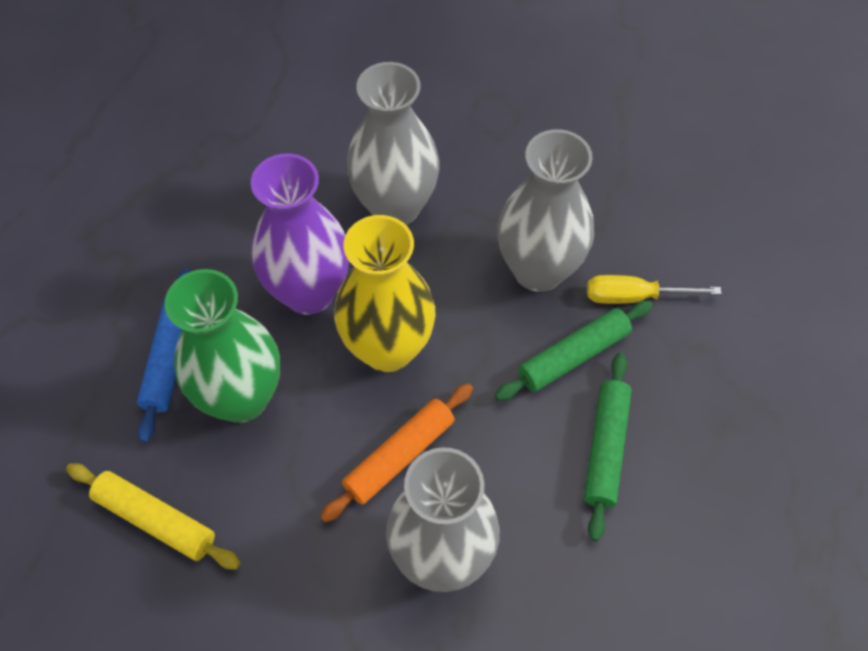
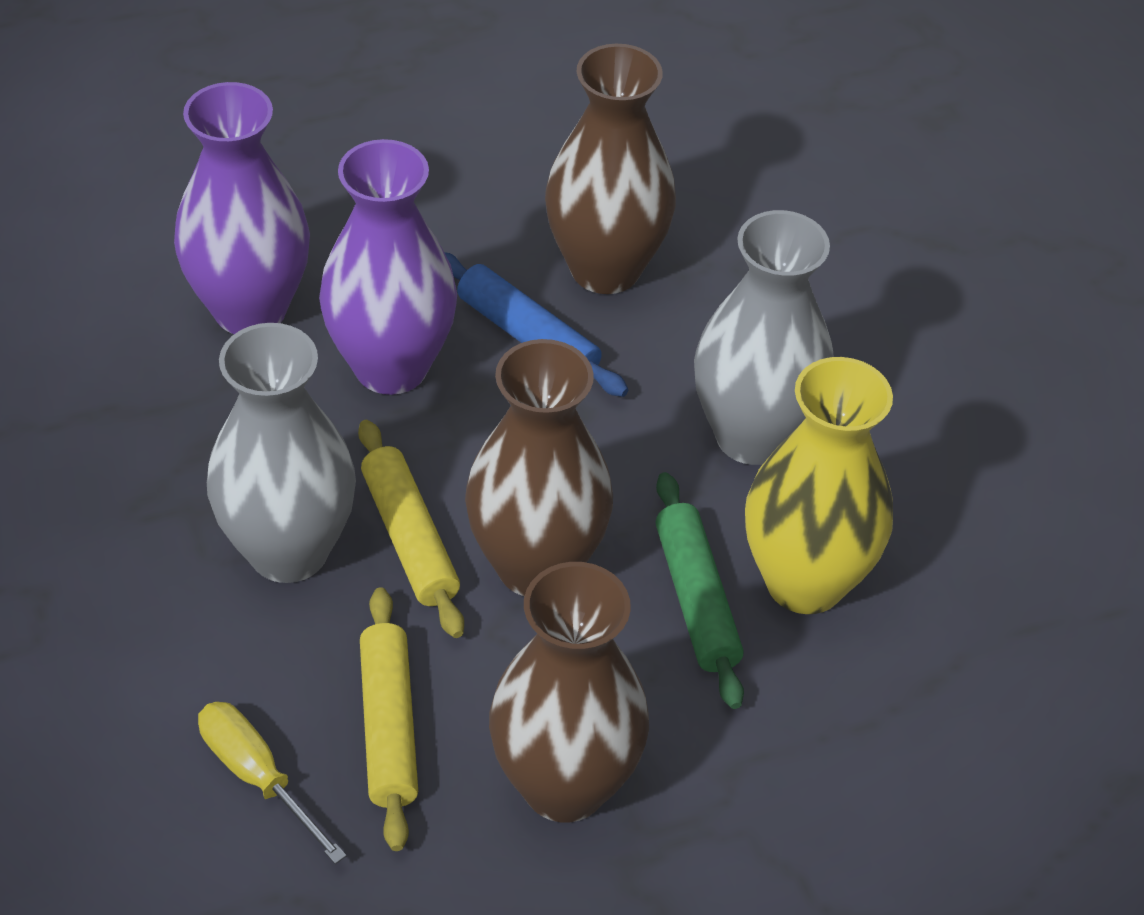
brown vase: none = 0 -> [465,339,613,596] [489,562,649,822] [545,44,676,294] = 3
green rolling pin: [495,301,653,401] [584,353,632,541] = 2 -> [656,472,744,709] = 1
green vase: [165,269,280,423] = 1 -> none = 0
grey vase: [347,62,440,225] [386,447,500,592] [497,129,594,292] = 3 -> [207,323,356,583] [694,210,833,465] = 2
orange rolling pin: [320,383,473,522] = 1 -> none = 0
purple vase: [251,154,349,315] = 1 -> [174,82,310,334] [319,139,457,395] = 2
yellow rolling pin: [66,463,241,570] = 1 -> [358,420,464,638] [360,587,418,851] = 2

